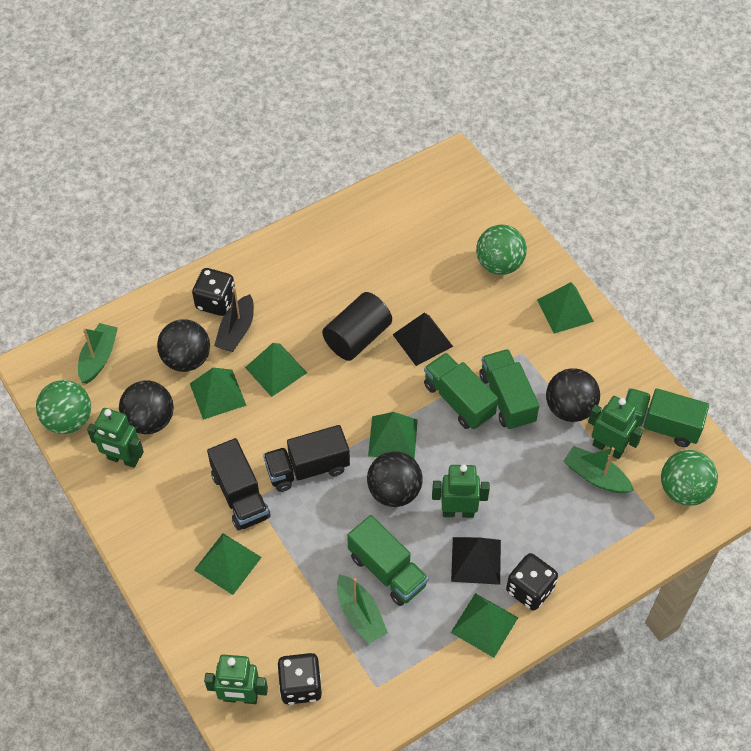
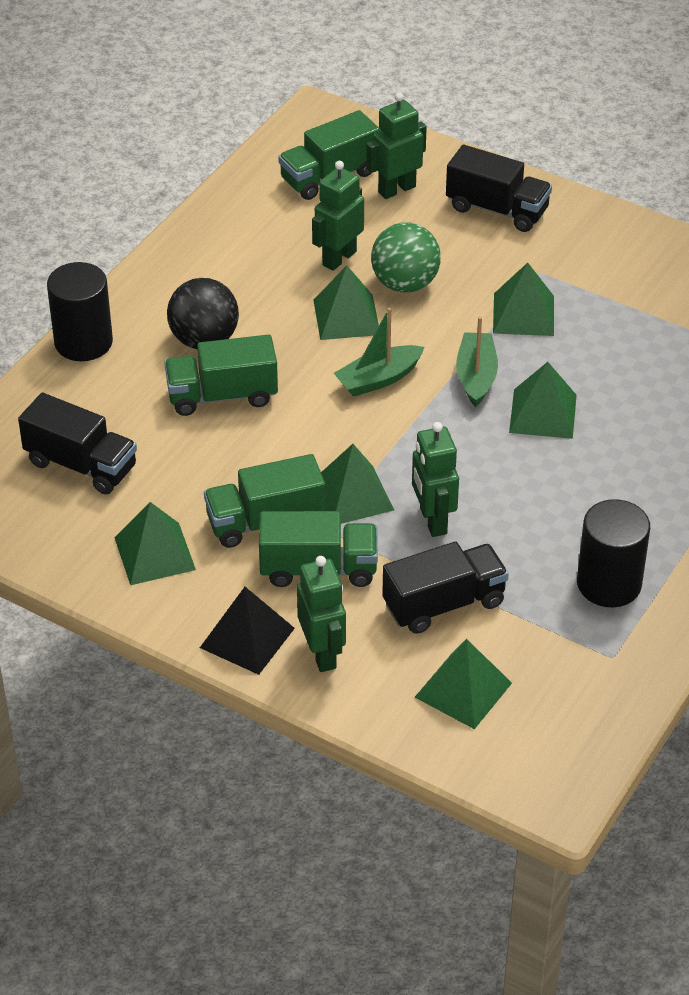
black ball: [119,380,174,434] [157,319,210,372] [367,451,423,507] [546,368,600,422] = 4 -> [167,278,239,349] = 1
black boat: [214,288,254,352] = 1 -> none = 0
black cylinder: [322,292,392,361] = 1 -> [47,262,113,361] [577,499,650,607] = 2
black dice: [192,268,235,316] [277,653,322,705] [506,553,558,611] = 3 -> none = 0
black pyramid: [392,313,453,366] [451,537,501,585] = 2 -> [200,587,295,675] = 1
black truck: [207,438,271,530] [263,425,350,492] = 2 -> [18,393,137,495] [382,541,509,634] [446,145,552,232] = 3
green ball: [36,380,91,434] [476,225,527,275] [661,450,718,506] = 3 -> [371,222,441,293] = 1
green boat: [78,323,118,384] [337,574,388,644] [564,446,634,493] = 3 -> [334,308,425,397] [456,316,498,407] = 2

